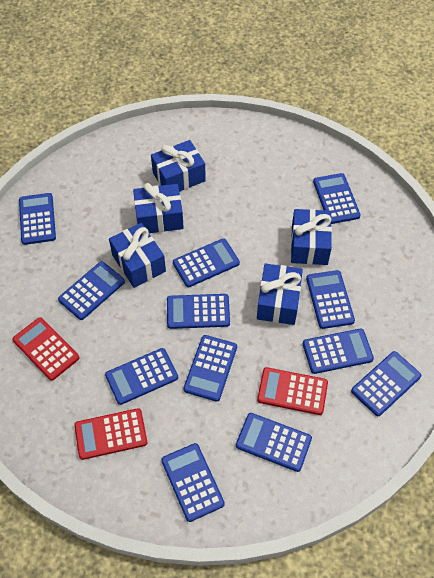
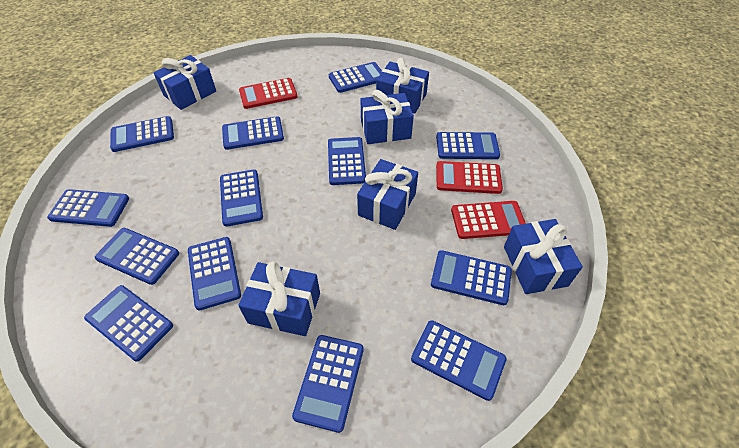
blue calculator: [19,193,56,245] [58,261,125,320] [105,348,178,405] [161,443,225,522] [167,294,230,329] [173,238,240,287] [183,335,237,402] [236,413,312,472] [303,328,374,374] [306,270,355,329] [313,173,361,224] [351,351,421,416] = 12 -> [47,189,129,227] [84,285,173,362] [95,228,179,285] [110,116,174,152] [188,237,241,310] [220,170,263,227] [222,116,284,150] [292,335,364,433] [328,137,366,185] [329,62,382,93] [411,320,507,401] [431,250,512,305] [436,132,500,159] = 13
blue gift: [109,223,166,288] [133,183,184,233] [151,140,206,192] [257,264,303,325] [291,209,332,265] = 5 -> [153,55,216,110] [238,261,320,336] [357,159,418,230] [361,90,414,144] [376,58,429,114] [504,219,583,294] = 6

